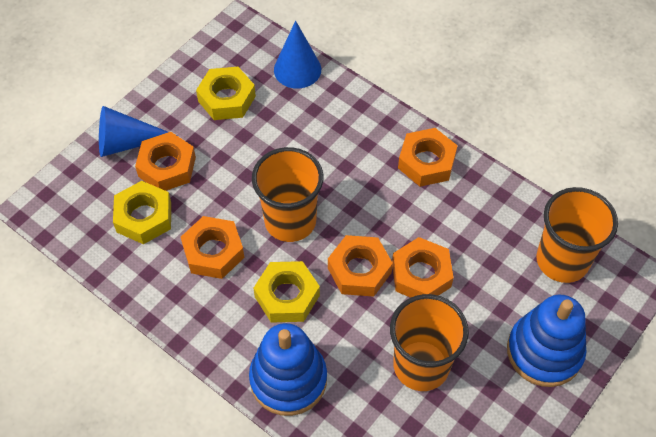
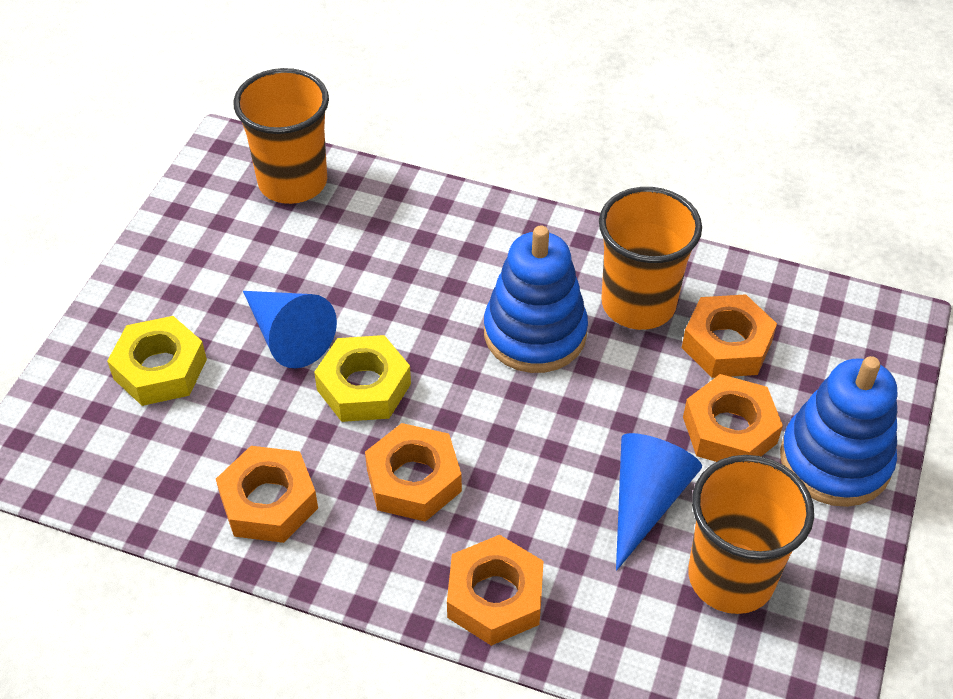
yellow nut: [113,181,171,244] [196,67,256,120] [253,261,320,323] = 3 -> [107,316,207,406] [314,335,411,422] = 2

